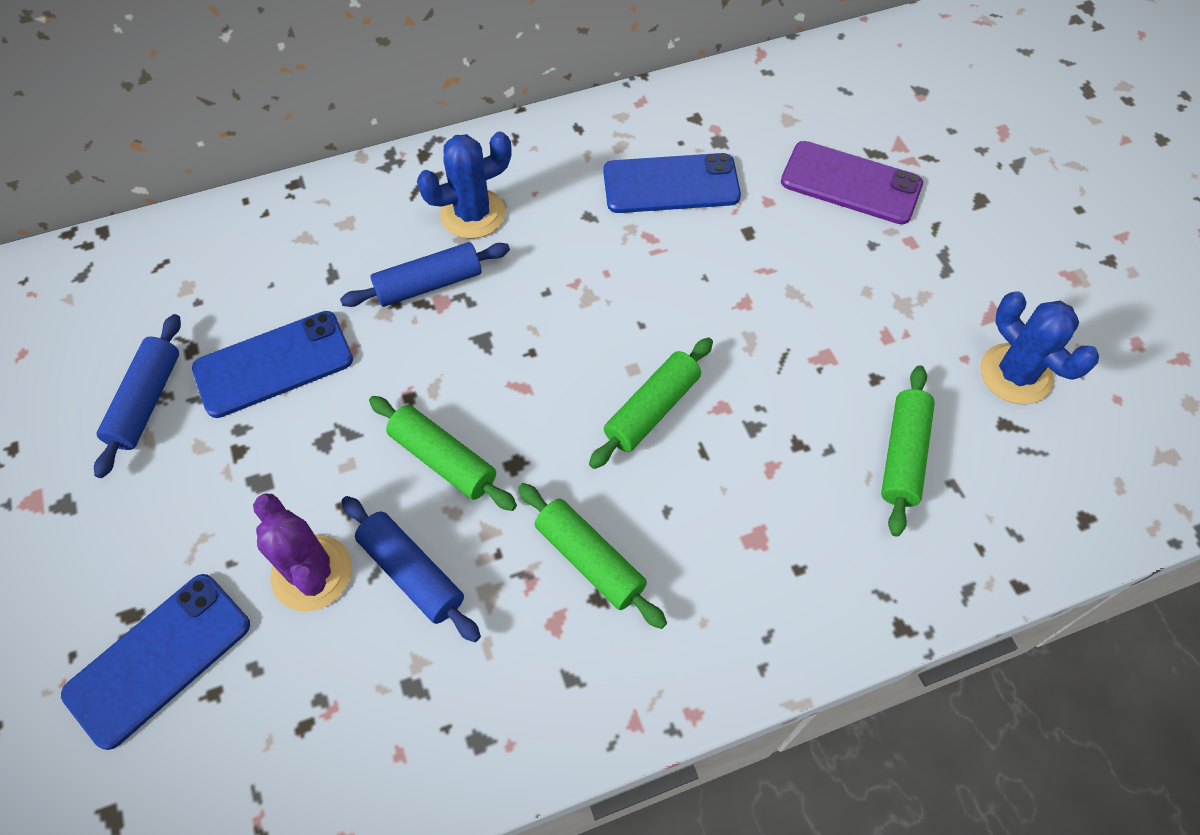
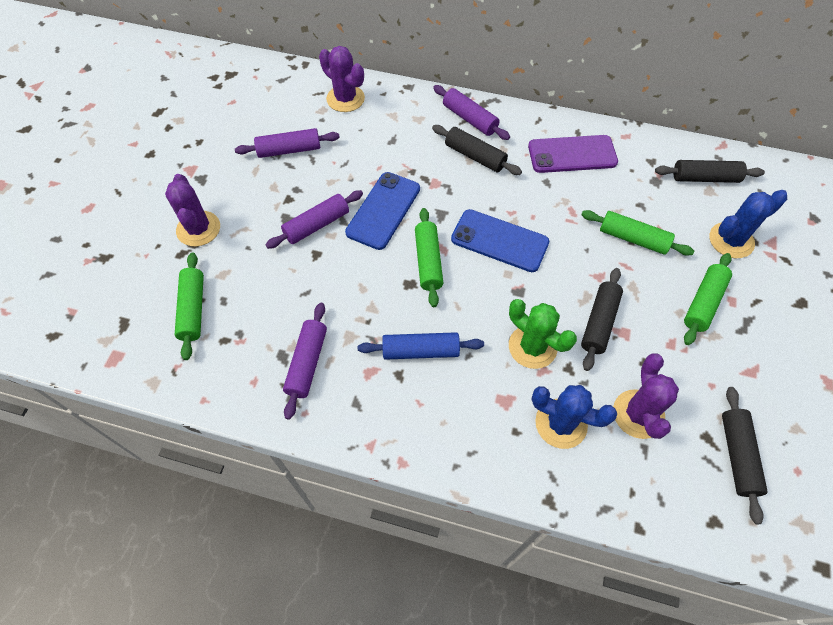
black rolling pin: none = 0 -> [432,125,522,175] [581,268,623,371] [655,160,765,183] [722,387,768,524] = 4
blue phone: [61,574,250,750] [192,311,353,418] [603,153,741,213] = 3 -> [345,172,420,250] [451,209,549,272] = 2
blue rolling pin: [94,314,181,478] [340,242,510,307] [342,496,481,642] = 3 -> [358,332,484,360] = 1
green cactus: none = 0 -> [509,299,577,369] = 1
purple cactus: [253,494,352,611] = 1 -> [165,174,220,246] [319,46,365,112] [613,353,679,439] = 3
purple rolling pin: none = 0 -> [235,128,340,158] [266,190,363,249] [283,303,327,420] [433,85,510,140] = 4

